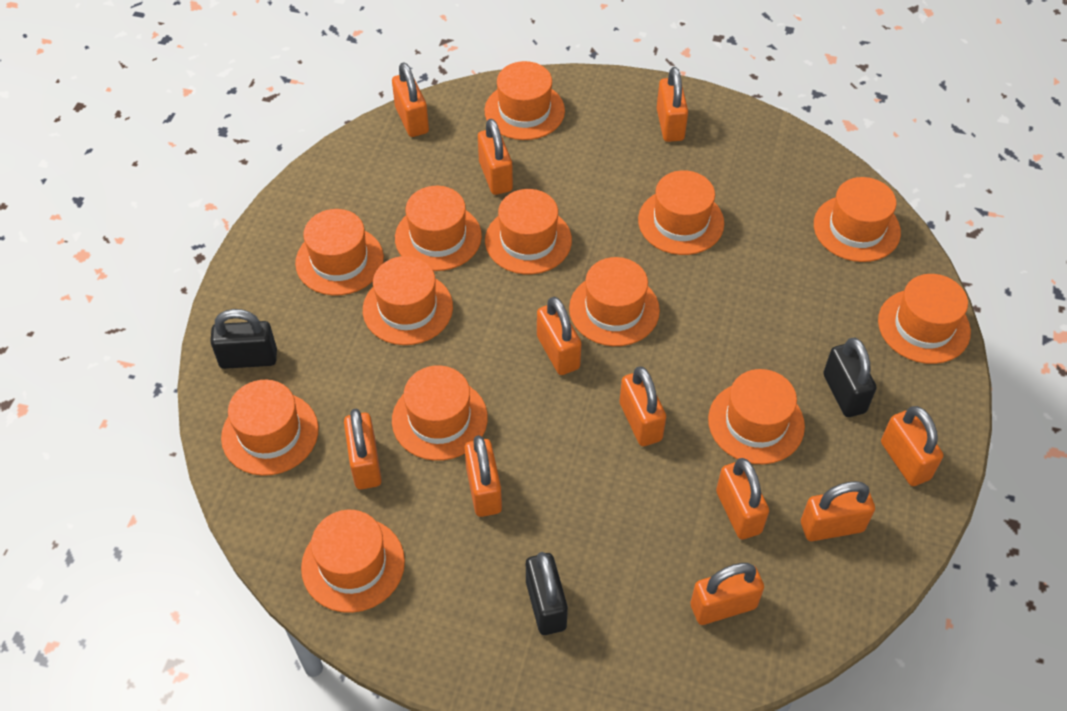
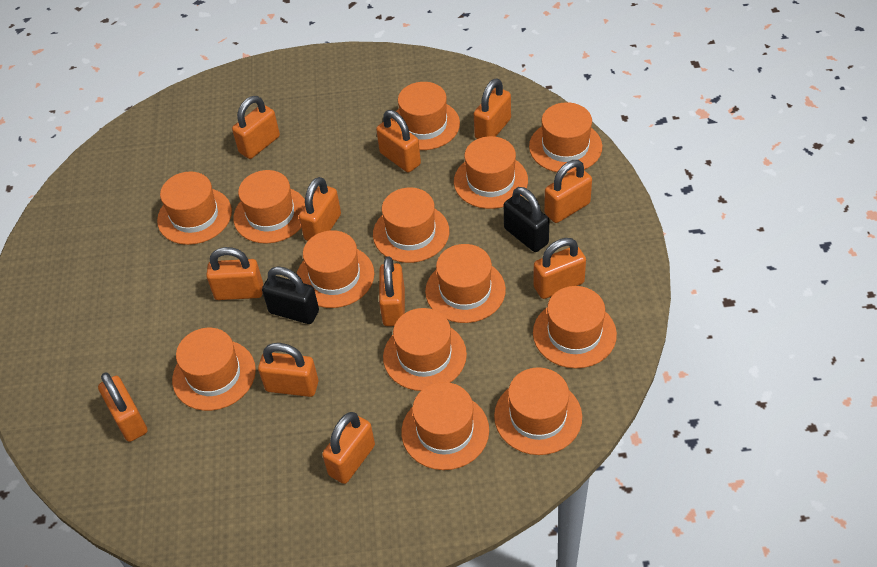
black padlock: [210,309,277,369] [526,552,568,635] [823,338,877,417] = 3 -> [262,266,319,324] [504,187,550,252] = 2

